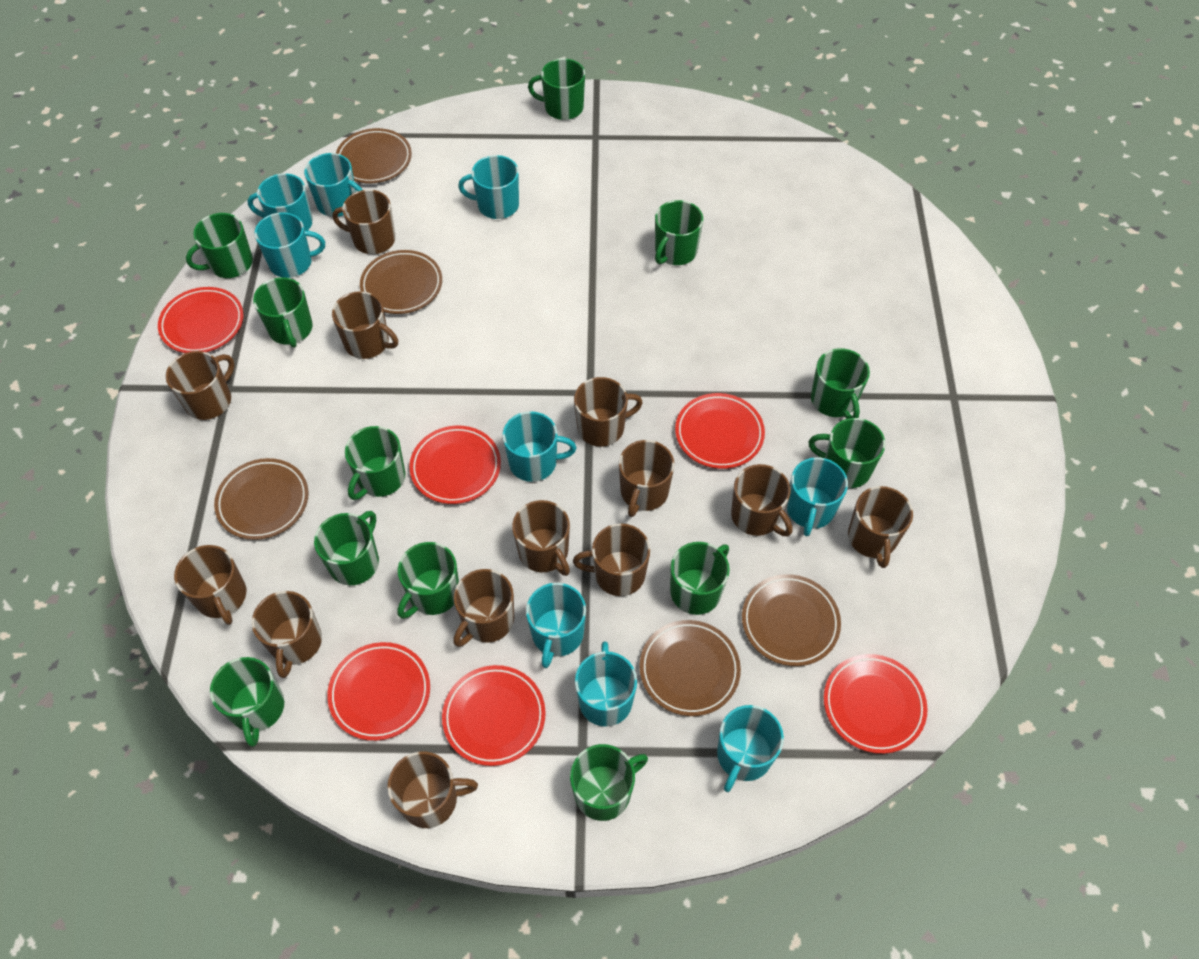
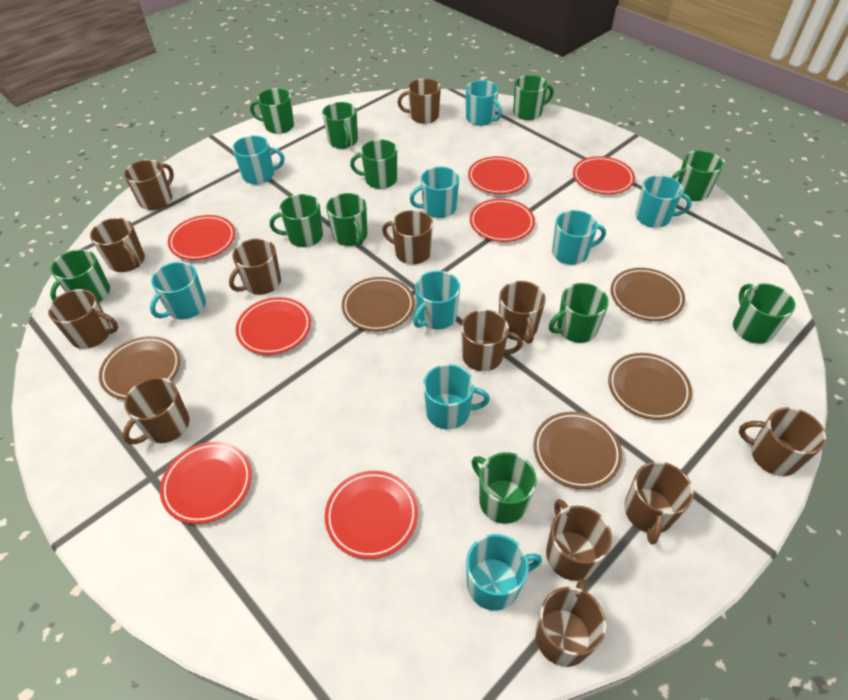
green mug: [186,213,253,278] [210,657,284,747] [253,278,313,348] [314,511,379,585] [345,426,405,500] [397,542,459,619] [528,59,585,120] [570,744,648,821] [655,200,703,265] [670,542,730,615] [809,418,885,488] [811,348,870,419] = 12 -> [50,249,110,302] [250,88,294,134] [270,194,323,247] [322,102,358,149] [326,193,367,246] [350,139,397,189] [472,452,537,524] [513,75,554,120] [549,283,609,343] [672,150,723,201] [733,283,795,344] = 11
red plate: [158,287,243,353] [327,642,430,741] [409,426,501,504] [442,665,546,766] [675,393,765,469] [824,654,928,754] = 6 -> [160,442,252,524] [168,215,235,260] [236,297,311,355] [325,471,418,559] [468,156,529,194] [470,199,535,242] [573,156,635,194] = 7

